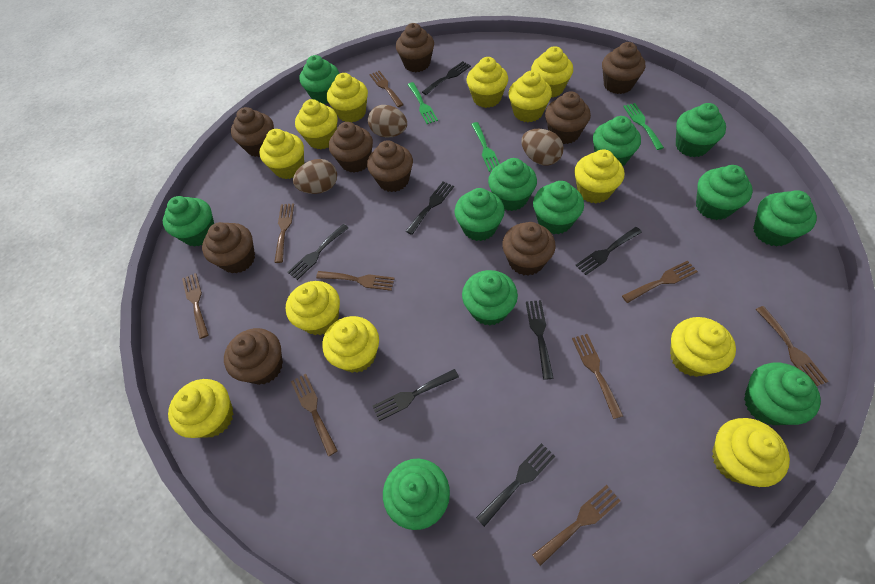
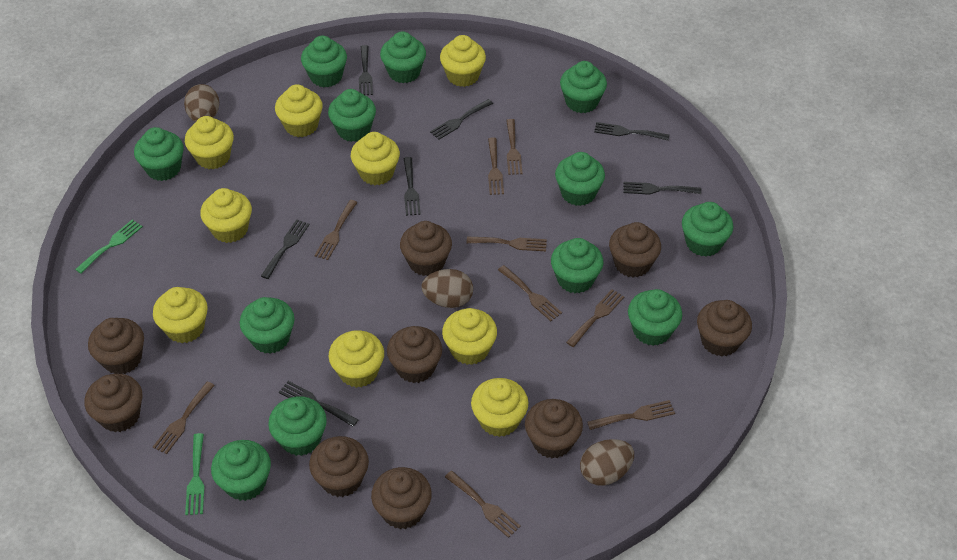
green fork: [408,82,438,124] [471,122,500,172] [623,103,664,150] = 3 -> [75,220,143,274] [185,433,205,515] = 2
yellow cupcake: [168,379,233,438] [260,129,304,179] [285,281,340,335] [295,99,338,149] [322,316,379,373] [327,73,368,122] [467,57,508,108] [508,71,552,122] [531,46,573,98] [574,149,624,203] [670,317,736,377] [712,418,790,487] = 12 -> [153,287,208,343] [185,116,234,169] [200,188,252,243] [275,84,323,137] [329,331,384,388] [351,132,400,185] [440,35,486,87] [442,308,497,365] [471,378,528,437] = 9

